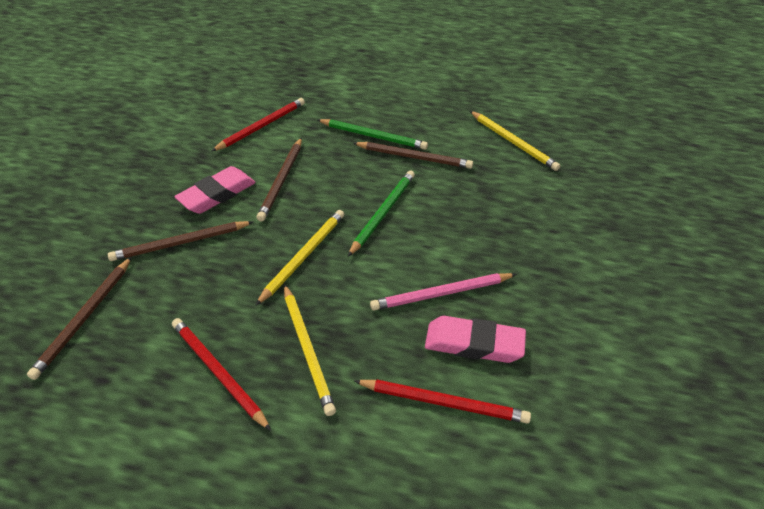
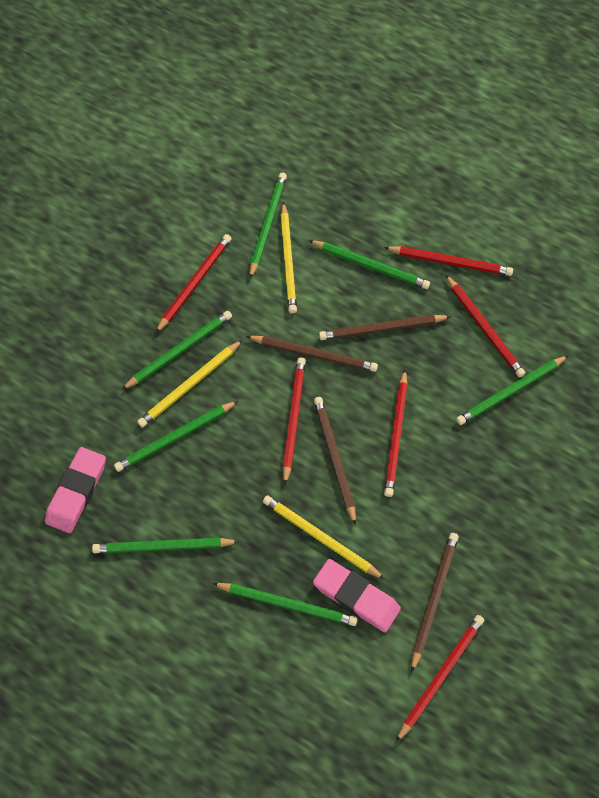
green pencil: [318,119,428,150] [348,171,415,256] = 2 -> [92,538,240,553] [114,401,238,472] [121,311,232,390] [212,583,358,626] [249,172,287,278] [308,240,430,289] [456,355,569,425] = 7
pink pencil: [370,273,517,310] = 1 -> none = 0
red pencil: [172,318,271,431] [212,98,305,151] [355,380,531,423] = 3 -> [156,234,232,333] [283,357,306,485] [384,246,513,276] [384,369,408,497] [396,615,484,742] [446,275,525,378] = 6

